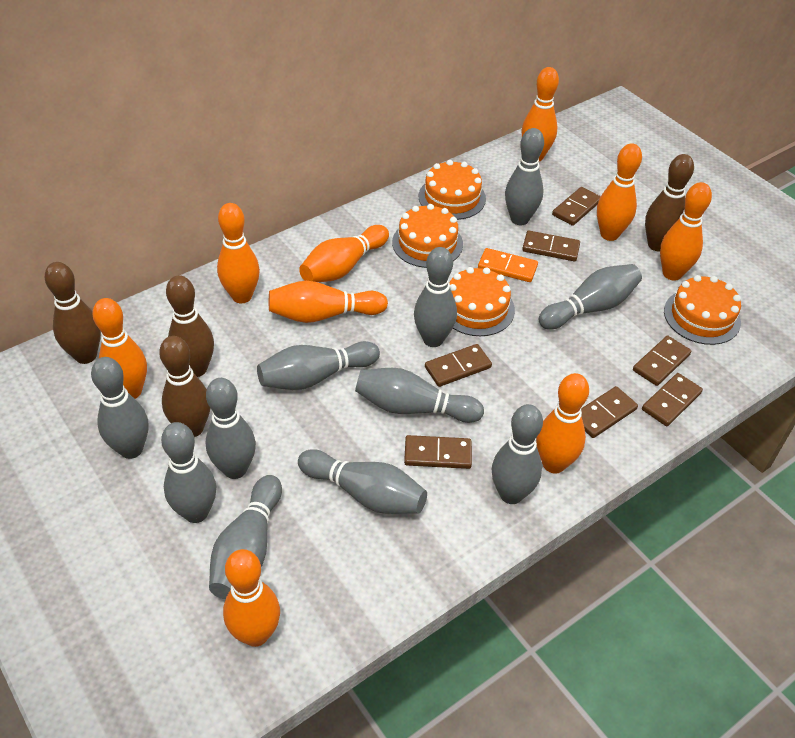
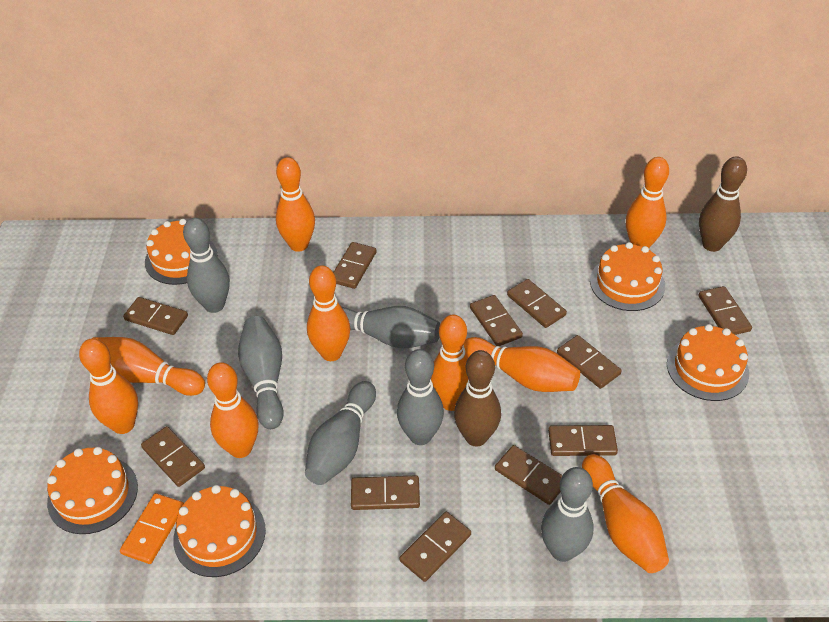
brown bowling pin: [45,262,101,364] [159,336,210,437] [166,275,214,377] [645,154,694,252] = 4 -> [454,350,501,446] [699,156,747,252] = 2
brown domino: [404,435,472,469] [425,344,492,387] [522,231,580,261] [552,187,601,226] [581,386,638,438] [633,336,691,386] [642,373,703,426] = 7 -> [123,297,188,335] [141,426,205,487] [333,242,376,289] [351,475,420,510] [399,512,471,582] [470,295,523,346] [495,445,562,505] [507,279,567,328] [548,425,618,456] [557,335,622,389] [698,286,752,335] = 11
grey bowling pin: [91,357,149,459] [161,422,216,523] [206,378,256,479] [209,475,282,599] [257,341,380,390] [298,449,427,514] [355,368,484,423] [414,247,457,347] [492,404,543,504] [505,128,544,225] [538,264,642,330] = 11 -> [183,218,230,313] [238,316,284,429] [305,381,376,485] [342,306,440,348] [397,349,444,445] [541,467,593,562] = 6
orange cake: [392,204,463,268] [419,160,486,220] [449,267,515,336] [664,275,741,345] = 4 -> [47,447,138,534] [145,219,217,285] [173,485,266,577] [590,242,665,311] [667,324,749,401] = 5

